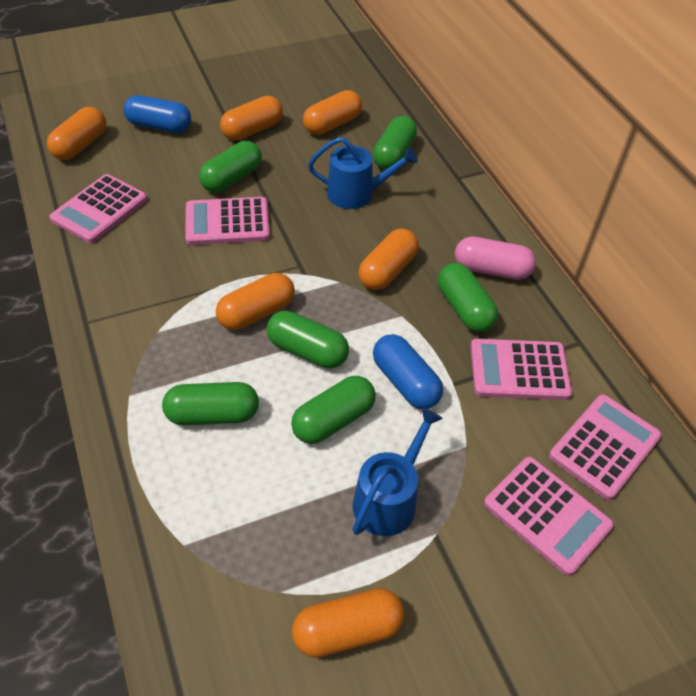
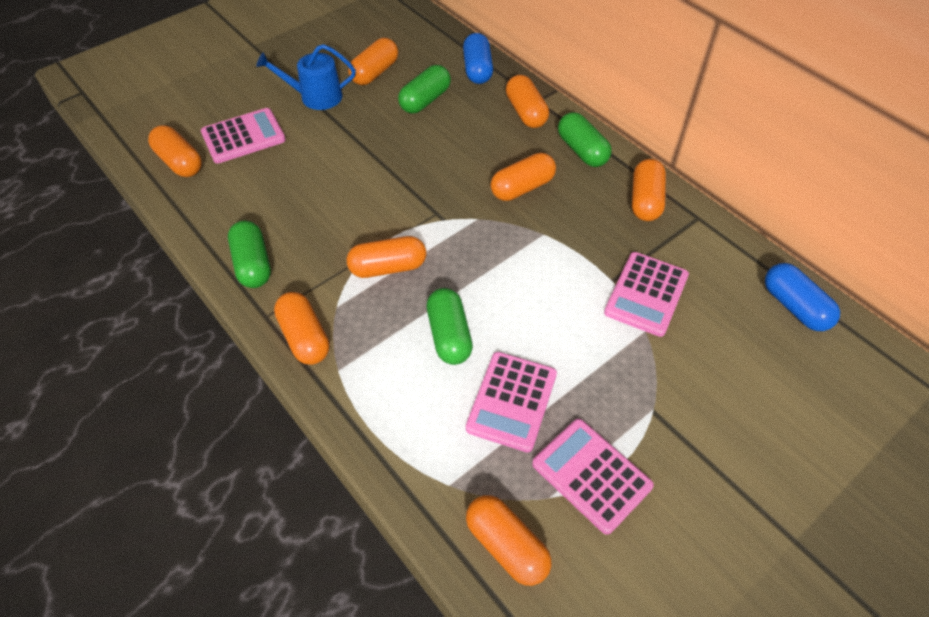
blue watering can: [308,137,418,209] [353,407,443,536] = 2 -> [256,44,356,110] = 1
green capsule: [162,382,259,425] [199,141,262,192] [267,311,349,368] [291,376,376,444] [373,116,417,170] [438,263,498,332] = 6 -> [228,221,271,288] [398,65,451,113] [427,288,473,365] [558,112,612,167] = 4
orange capsule: [47,107,106,160] [216,273,295,330] [220,96,283,141] [292,588,405,658] [303,90,362,135] [358,228,419,290] = 6 -> [148,125,202,177] [274,292,329,365] [347,236,426,278] [348,38,398,85] [466,495,551,586] [490,153,556,201] [506,75,549,128] [632,159,666,221] = 8
pink calculator: [49,174,147,243] [185,197,270,245] [470,339,572,400] [484,457,614,576] [549,394,662,500] = 5 -> [201,108,286,164] [466,352,557,452] [532,419,654,535] [604,252,689,337] = 4
pink capsule: [455,237,536,280] = 1 -> none = 0

